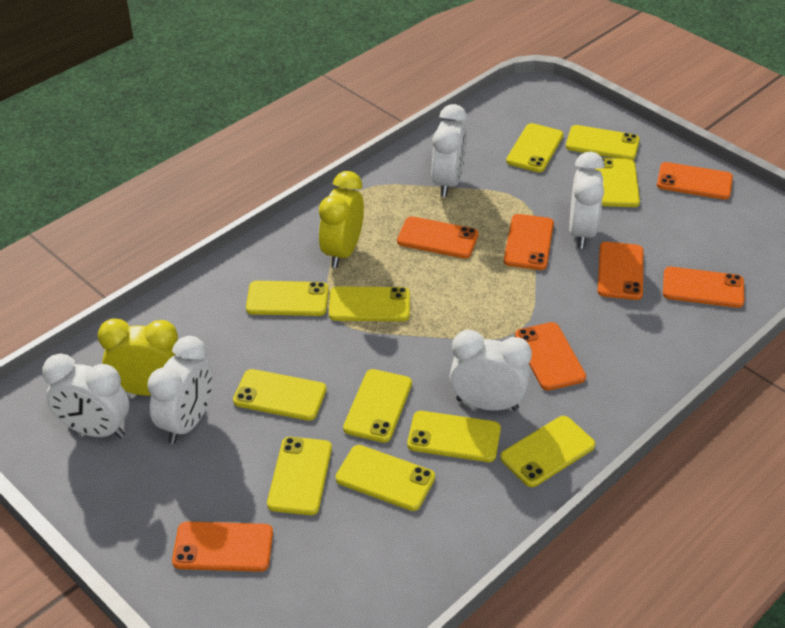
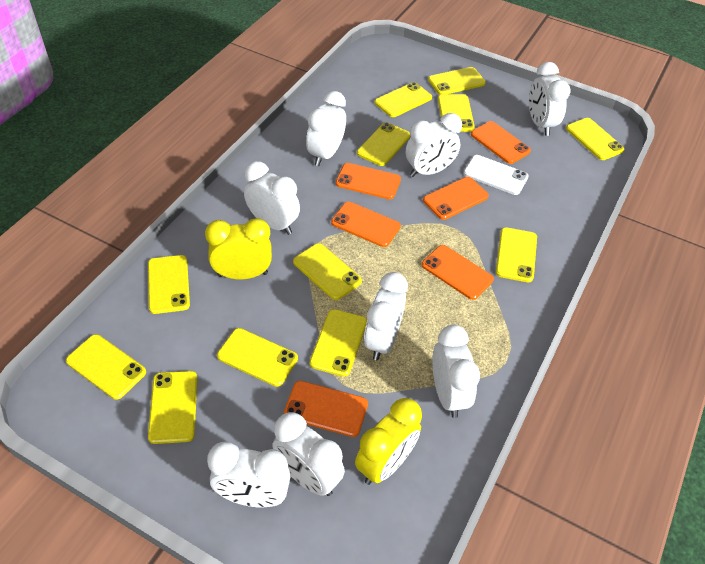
orange phone: [172,521,273,572] [397,216,478,259] [504,214,554,270] [515,322,586,391] [598,242,643,300] [657,162,733,200] [663,267,744,308] = 7 -> [284,381,368,437] [331,202,401,247] [336,163,401,199] [422,245,494,300] [423,177,489,220] [471,121,531,164] = 6
white clock: [42,354,129,438] [147,336,213,444] [431,104,467,197] [450,329,532,411] [569,152,605,248] = 5 -> [207,441,291,507] [244,161,300,235] [272,412,345,496] [306,91,346,166] [364,272,408,361] [406,113,462,177] [433,325,480,418] [529,62,570,136] = 8
white phone: none = 0 -> [463,155,529,195] = 1
yellow phone: [233,369,326,421] [246,281,329,316] [267,437,332,515] [329,286,410,321] [336,445,435,511] [343,369,412,443] [407,411,501,462] [500,416,595,487] [506,123,564,172] [566,125,640,160] [595,158,640,207] = 11 -> [66,334,146,400] [148,255,190,314] [148,371,197,444] [217,328,298,387] [293,243,362,300] [310,309,367,377] [357,122,410,166] [375,82,432,117] [428,67,486,95] [438,94,475,132] [496,227,537,282] [566,118,624,160] = 12

